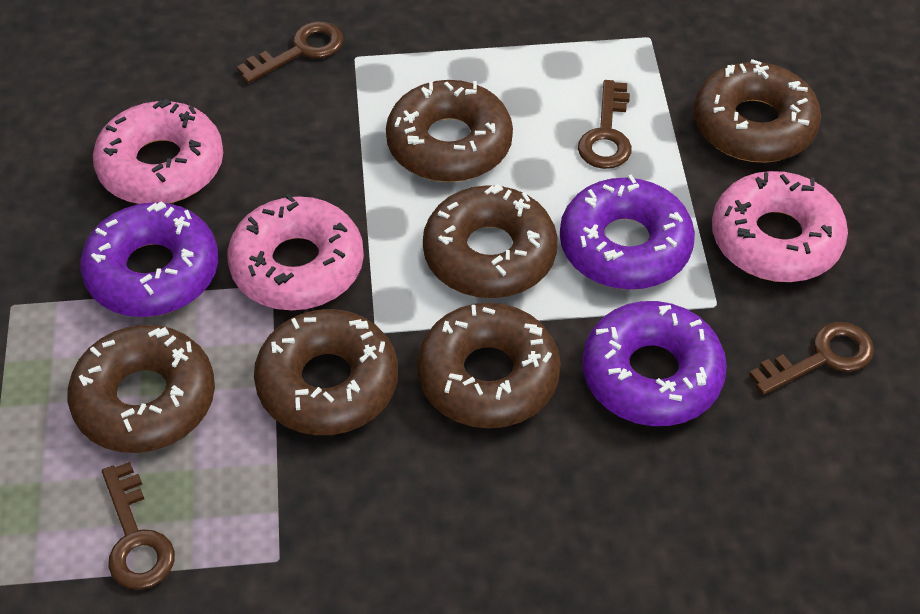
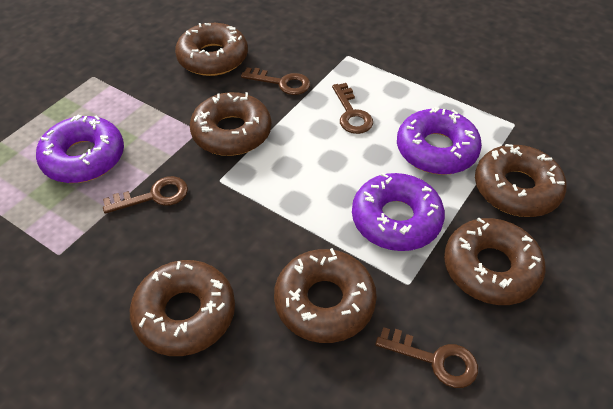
pink donut: [93,99,223,204] [227,194,364,310] [712,171,848,282] = 3 -> none = 0

